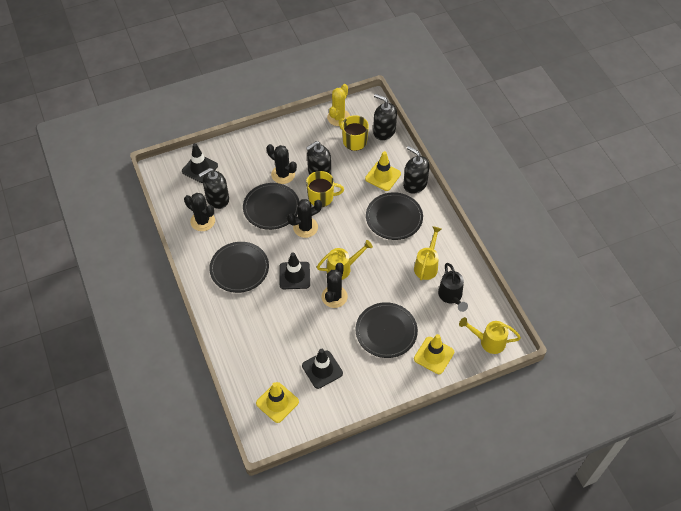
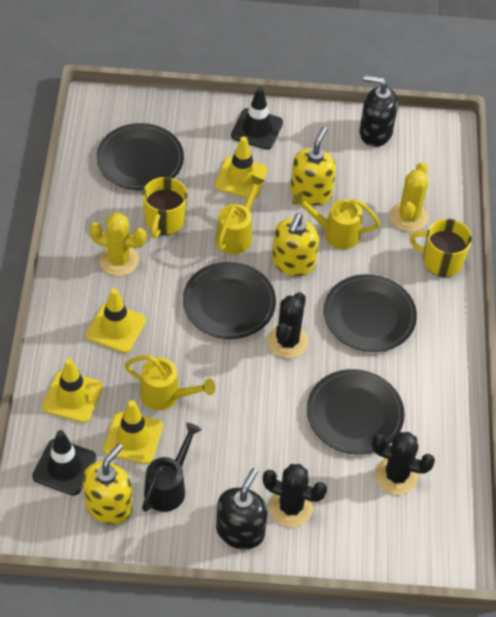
black cactus: [184,193,215,231] [267,144,297,184] [287,199,322,238] [321,263,348,308] = 4 -> [263,464,327,527] [267,292,308,358] [372,432,435,495] = 3
black soap dispenser: [198,168,229,209] [306,141,331,175] [373,94,397,140] [403,146,430,194] = 4 -> [216,468,268,549] [359,75,398,147] = 2
black traffic cone: [182,143,218,183] [279,252,310,289] [302,349,343,389] = 3 -> [32,430,97,496] [231,87,283,149] = 2
yellow cactus: [327,84,350,126] = 1 -> [89,213,146,276] [390,162,428,232] = 2
yellow soap dispenser: none = 0 -> [83,443,132,524] [272,213,319,276] [290,127,336,206] = 3
yellow traffic cone: [256,382,299,423] [365,151,401,191] [414,334,454,374] = 3 -> [42,358,103,423] [86,288,146,353] [103,400,163,464] [215,136,267,199] = 4

